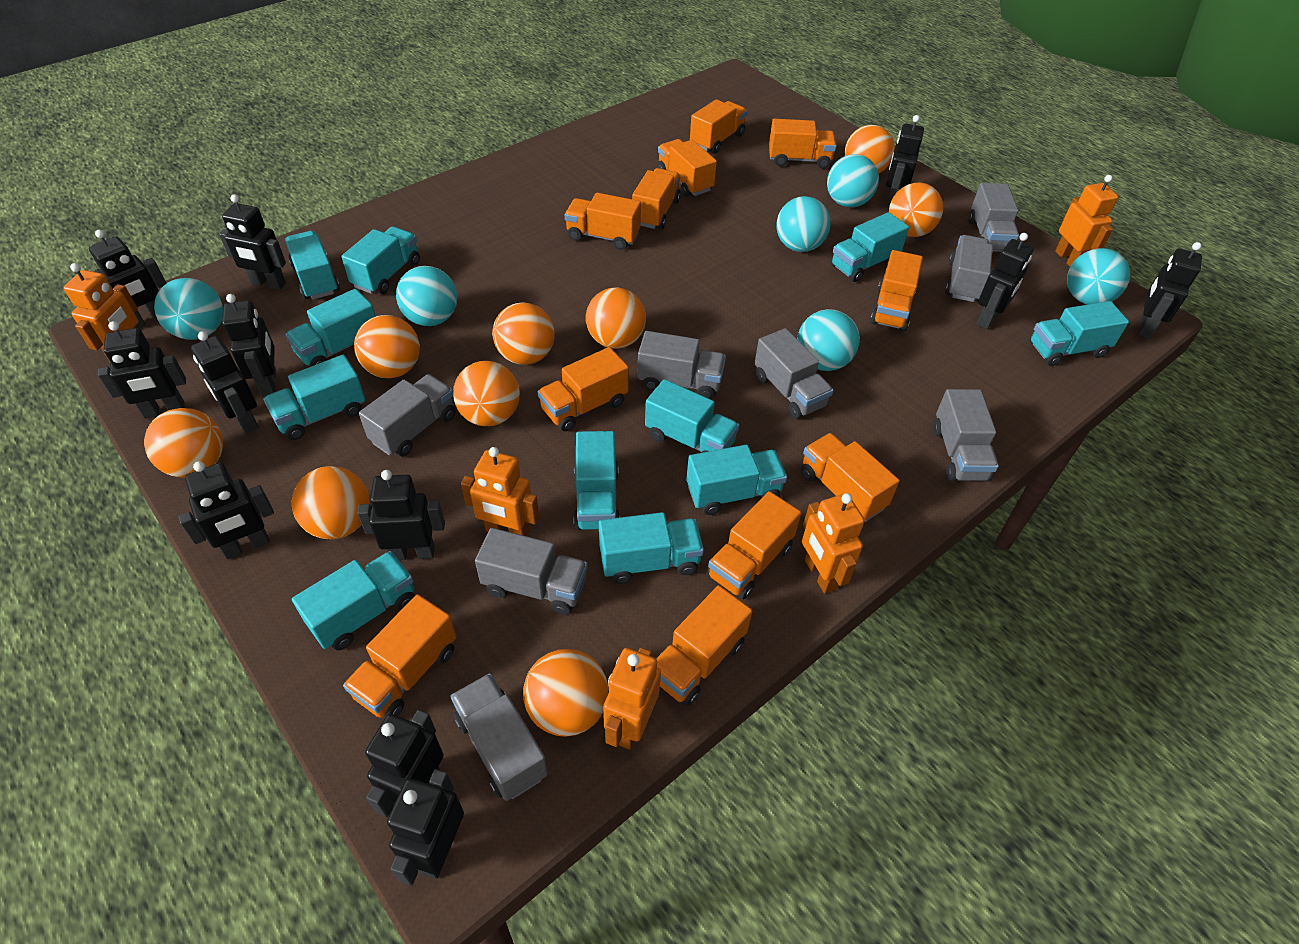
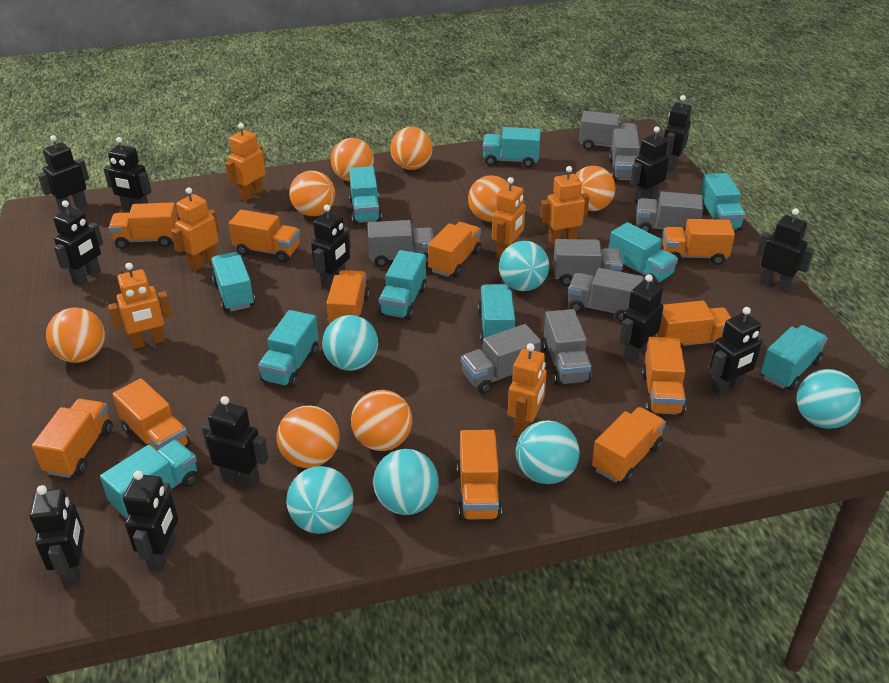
orange ball: [144,408,223,478] [292,466,370,539] [354,315,420,378] [453,361,520,426] [492,302,555,365] [523,649,608,737] [586,287,646,349] [845,125,895,174] [889,183,943,237] = 9 -> [46,308,105,363] [277,405,340,468] [289,171,335,216] [331,138,374,181] [351,390,412,451] [390,127,432,170] [468,175,508,222] [575,166,616,211] = 8
orange robot: [63,263,139,362] [461,447,539,536] [603,648,661,750] [802,493,865,593] [1055,175,1118,267] = 5 -> [108,263,172,349] [171,187,219,271] [225,123,266,201] [492,177,525,259] [508,343,547,437] [540,166,589,245] = 6
turquoise truck: [263,355,365,440] [285,231,340,300] [285,289,376,367] [292,551,415,650] [341,226,420,294] [573,431,620,530] [599,512,704,584] [645,379,739,453] [686,445,787,515] [831,212,909,282] [1029,301,1129,366] = 11 -> [100,440,198,519] [211,252,255,311] [258,310,318,388] [349,166,382,224] [379,250,426,320] [478,284,515,344] [483,127,541,168] [609,222,678,285] [700,173,746,230] [760,325,828,390] = 10

